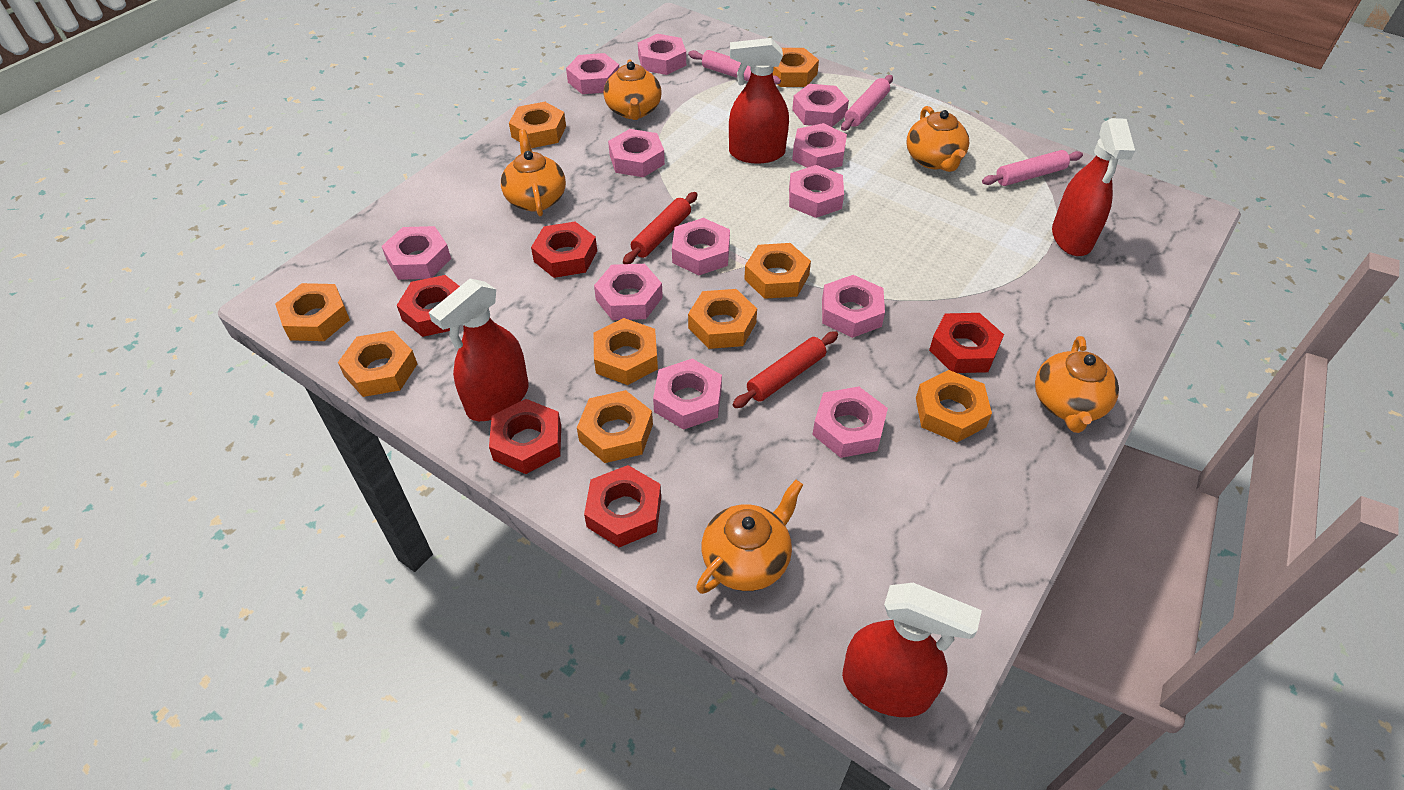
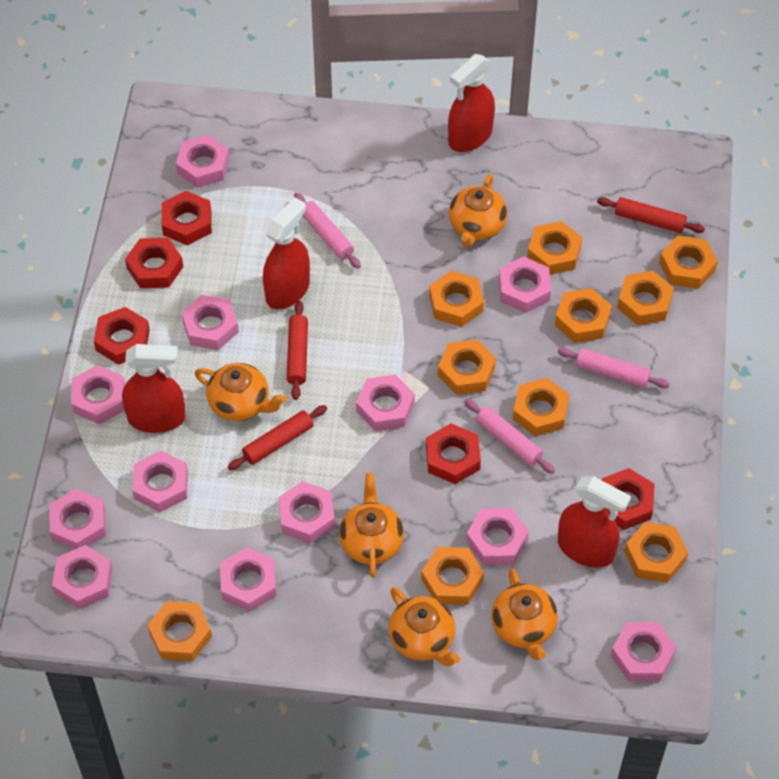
orange nut: [275,283,350,341] [338,331,417,397] [509,102,566,148] [577,390,653,463] [594,318,658,385] [688,289,757,349] [744,243,811,299] [773,48,819,87] [916,370,992,442] = 9 -> [147,601,212,661] [421,547,484,605] [429,271,484,327] [438,339,496,395] [513,378,569,436] [527,221,582,275] [555,288,612,343] [617,271,674,325] [624,522,688,583] [659,235,718,289] = 10
red rolling pin: [623,192,698,264] [733,331,838,408] = 2 -> [228,405,327,470] [287,301,308,400] [597,197,705,233] = 3

